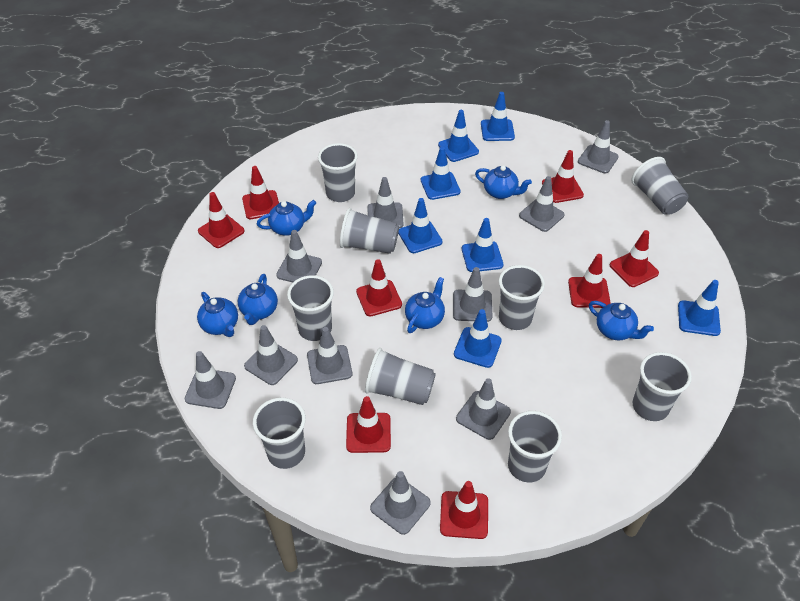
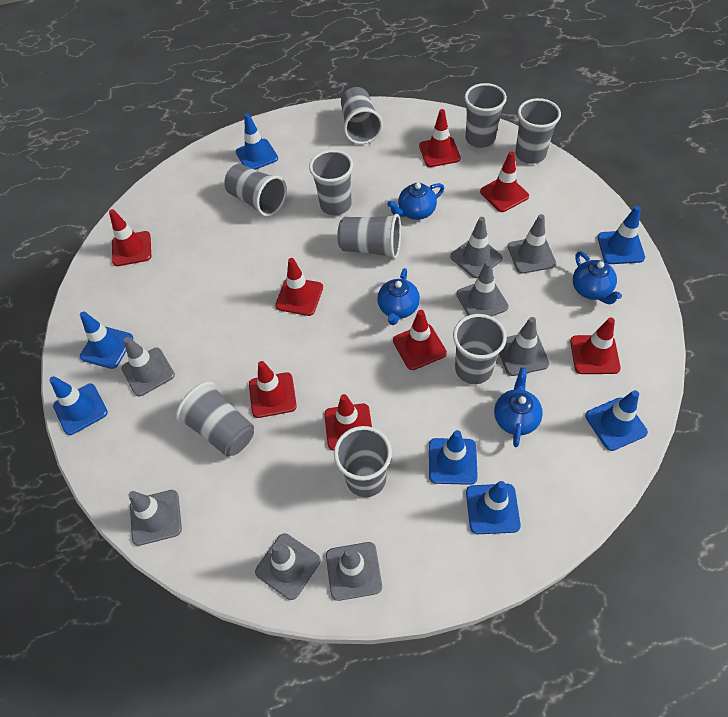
blue teapot: [197,292,238,337] [238,274,278,325] [257,200,316,236] [405,277,445,333] [475,165,532,199] [589,301,654,340] = 6 -> [377,268,420,325] [388,183,444,220] [494,368,543,447] [573,251,622,304] = 4
grey traffic cone: [185,351,236,409] [244,325,298,385] [276,230,322,283] [307,327,352,384] [367,177,404,228] [370,471,431,535] [453,267,492,322] [456,378,511,440] [519,176,565,232] [578,120,619,173] = 10 -> [121,337,175,396] [128,490,182,546] [255,533,321,600] [326,542,382,601] [450,217,503,278] [456,261,509,317] [499,317,549,376] [508,214,556,274] = 8

